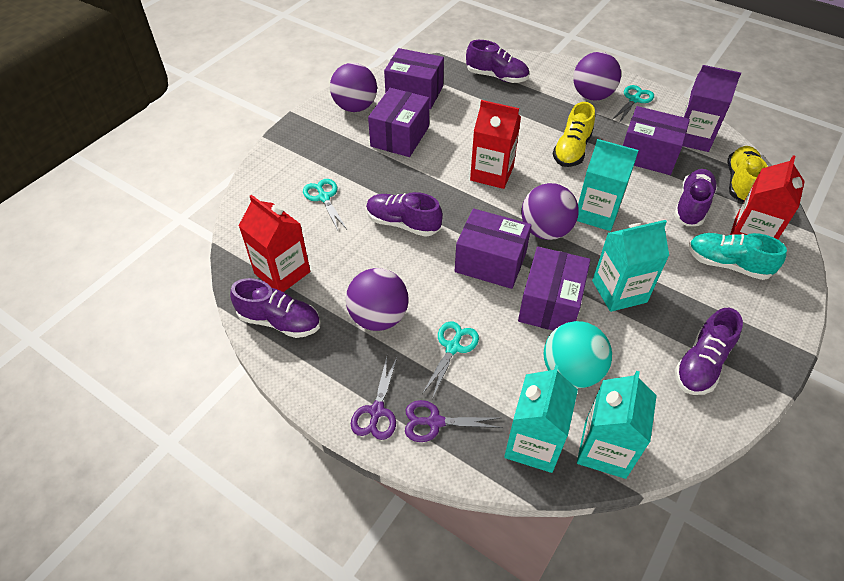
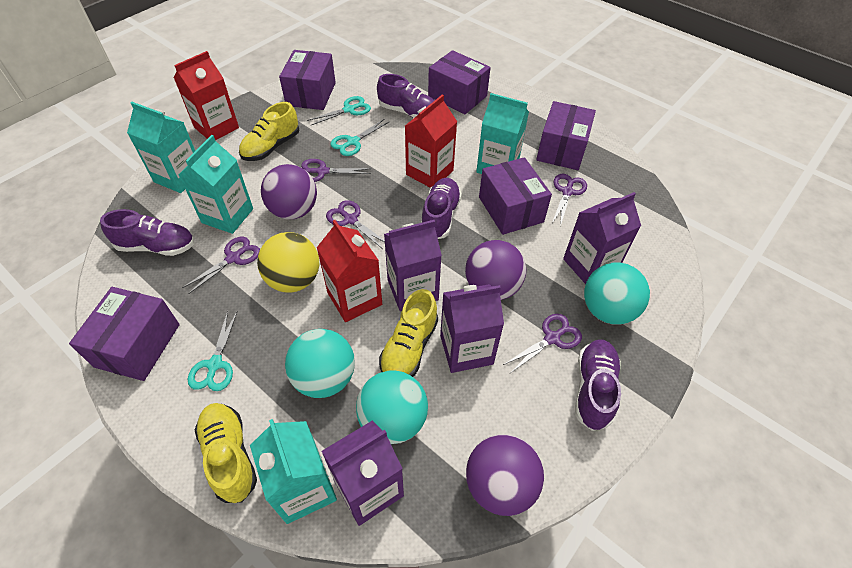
purple ball: [330,63,377,112] [346,268,409,331] [521,183,579,240] [573,52,621,101] = 4 -> [261,164,317,219] [465,240,526,300] [466,434,544,516] = 3
purple carton: [682,65,741,152] = 1 -> [322,420,404,526] [384,220,442,311] [440,284,504,373] [563,192,641,284] = 4
purple scissors: [351,357,397,440] [405,400,503,442] = 2 -> [182,237,260,294] [301,159,371,182] [326,200,385,249] [503,314,582,372] [552,174,587,227] = 5
purple shoe: [230,278,320,338] [366,192,443,237] [466,40,529,83] [674,169,717,226] [675,308,743,395] = 5 -> [100,209,194,256] [377,74,435,118] [421,178,462,239] [575,339,621,431] = 4
turquoise ball: [544,321,612,388] = 1 -> [285,329,355,398] [356,371,428,444] [584,263,650,325] = 3
turquoise shoe: [688,233,787,280] = 1 -> none = 0
yellow ball: none = 0 -> [257,232,319,292] = 1
yellow shoe: [553,102,595,167] [727,146,768,203] = 2 -> [195,403,257,503] [239,102,299,161] [379,289,438,377] = 3

